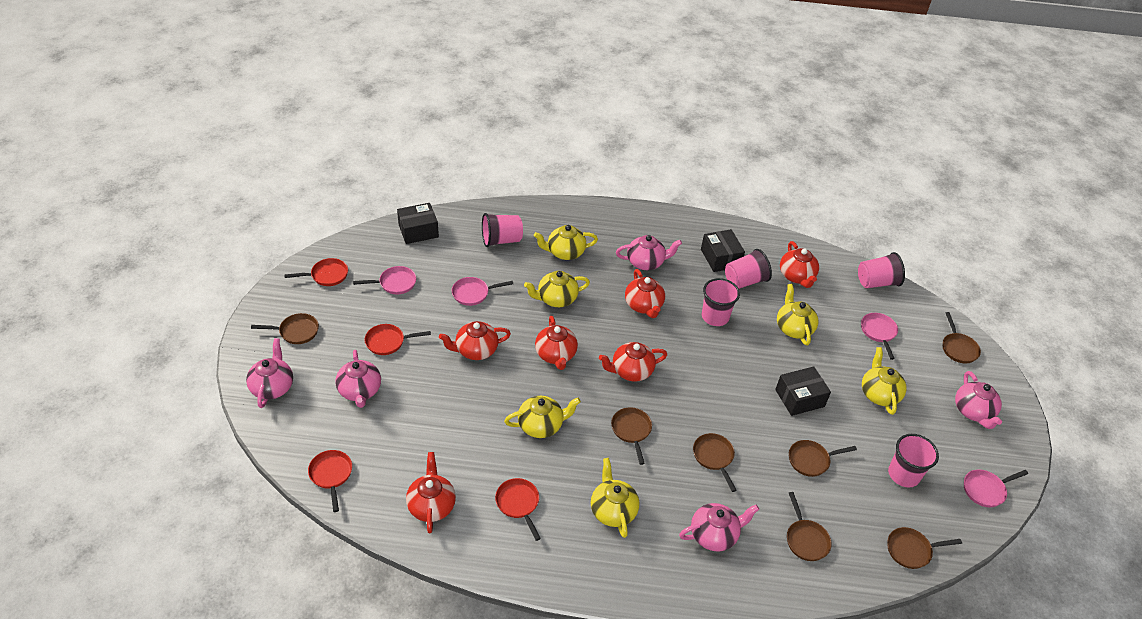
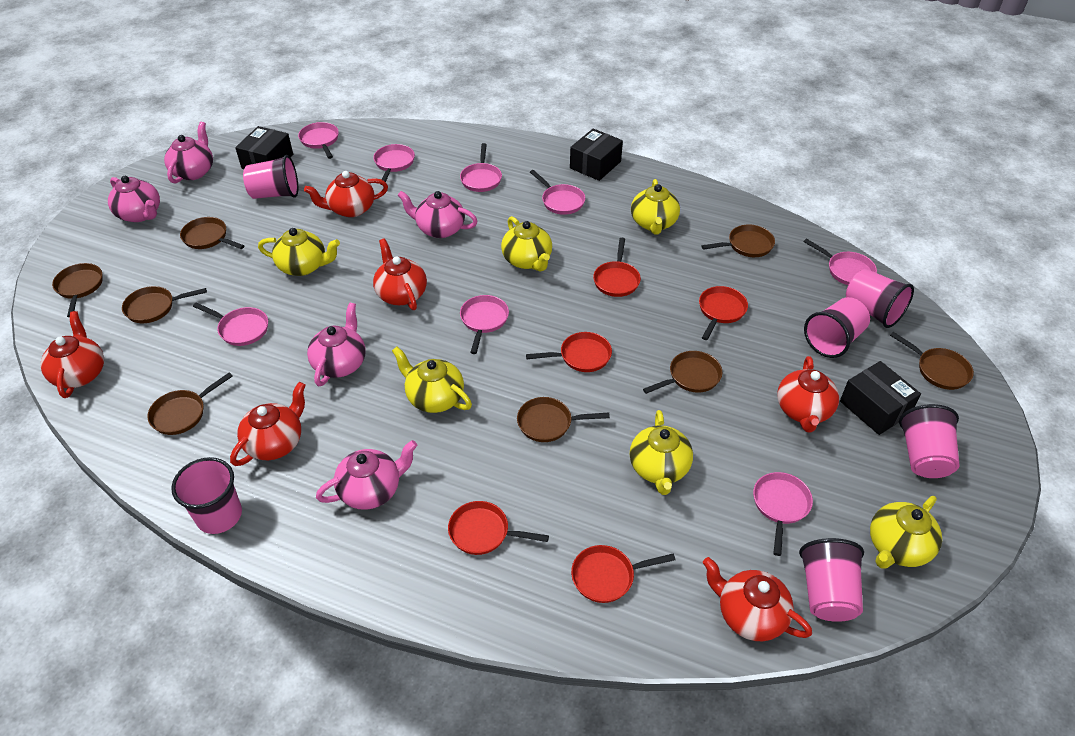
brown pan: [251,313,319,344] [611,407,652,465] [693,433,737,492] [787,492,832,561] [789,440,857,477] [887,527,962,569] [943,312,981,364] = 7 -> [52,263,103,317] [122,286,207,323] [147,372,233,435] [180,217,244,249] [517,397,610,442] [643,351,722,394] [701,225,775,257] [890,332,974,390] = 8
pink cup: [482,213,523,247] [702,278,740,326] [725,249,772,289] [858,252,905,288] [888,434,939,488] = 5 -> [171,457,242,534] [243,155,298,199] [799,538,864,622] [804,297,870,358] [846,269,914,328] [899,404,960,478] = 6
pink pan: [353,266,416,294] [452,277,513,306] [861,313,898,360] [964,470,1028,507] = 4 -> [193,303,268,346] [298,122,339,159] [373,144,415,185] [460,143,502,192] [460,295,509,354] [530,170,585,215] [753,472,813,556] [804,238,877,285] = 8
red pan: [284,258,348,286] [308,450,352,512] [365,324,431,355] [495,478,541,541] = 4 -> [448,501,549,555] [526,332,612,372] [571,545,676,603] [593,238,641,297] [699,286,748,340] = 5

